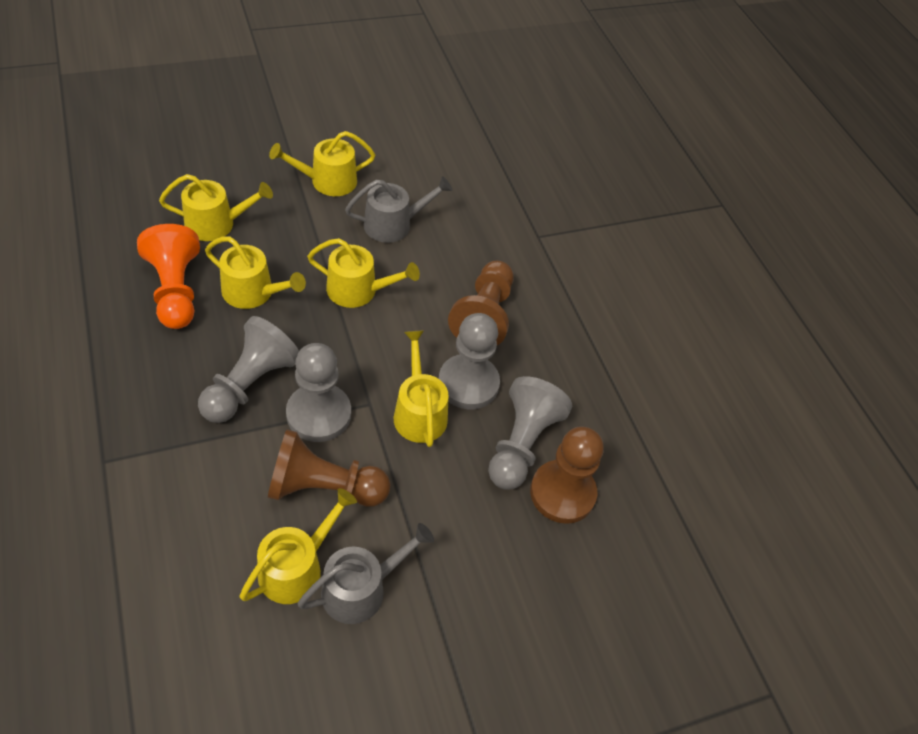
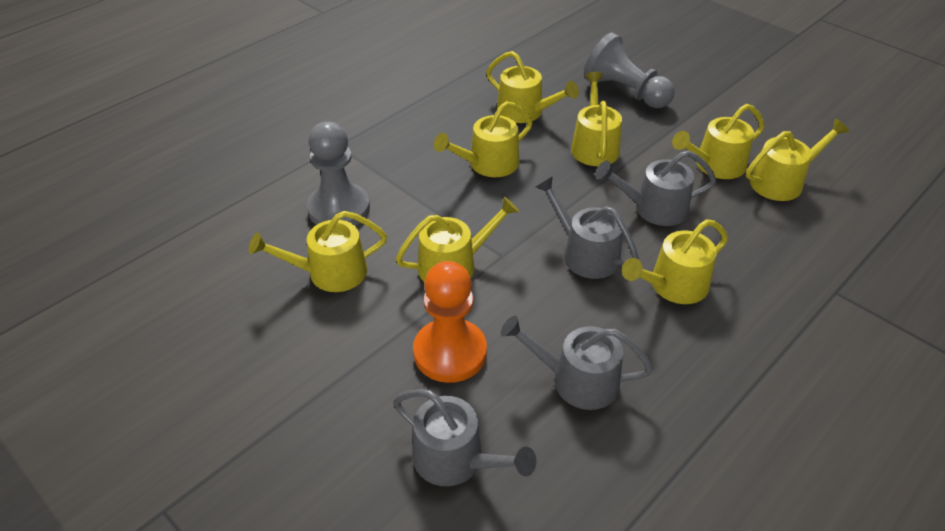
brown pawn: [268,429,390,507] [448,261,514,345] [530,427,604,524] = 3 -> none = 0
grey pawn: [198,316,299,423] [286,343,351,442] [438,313,500,409] [488,376,572,489] = 4 -> [307,121,370,226] [584,33,675,108] = 2
grey watering can: [297,523,434,624] [345,176,452,243] = 2 -> [393,389,537,486] [501,315,653,410] [535,176,639,279] [595,150,716,226] = 4
yellow watering can: [159,174,273,241] [205,236,306,309] [240,488,357,604] [269,131,375,196] [307,238,420,308] [394,331,449,447] = 6 -> [249,211,387,292] [396,197,519,282] [434,101,533,177] [486,51,579,123] [571,72,622,166] [622,220,728,304] [672,104,765,179] [746,118,849,201] = 8

